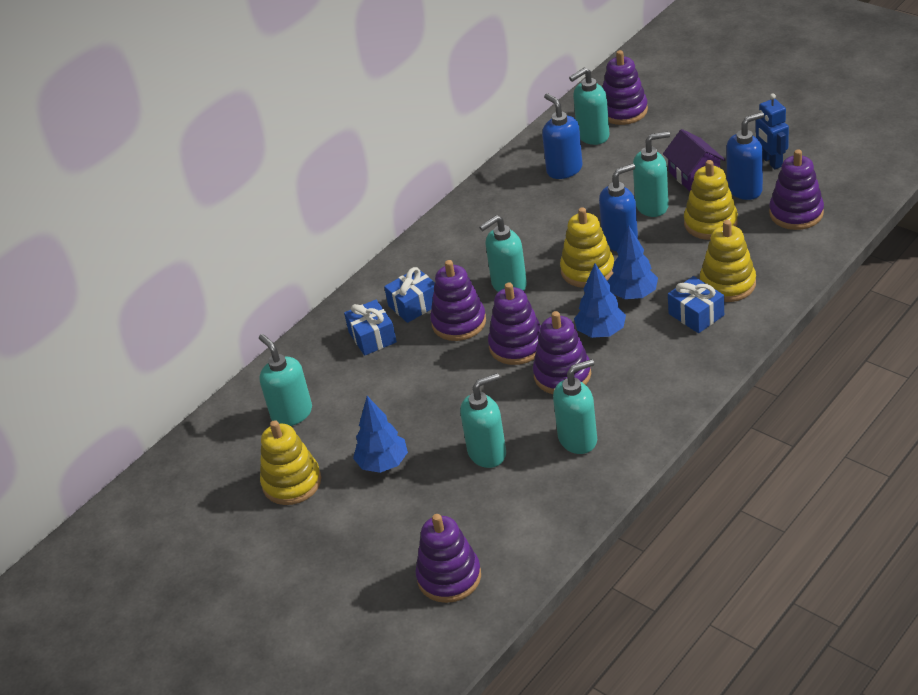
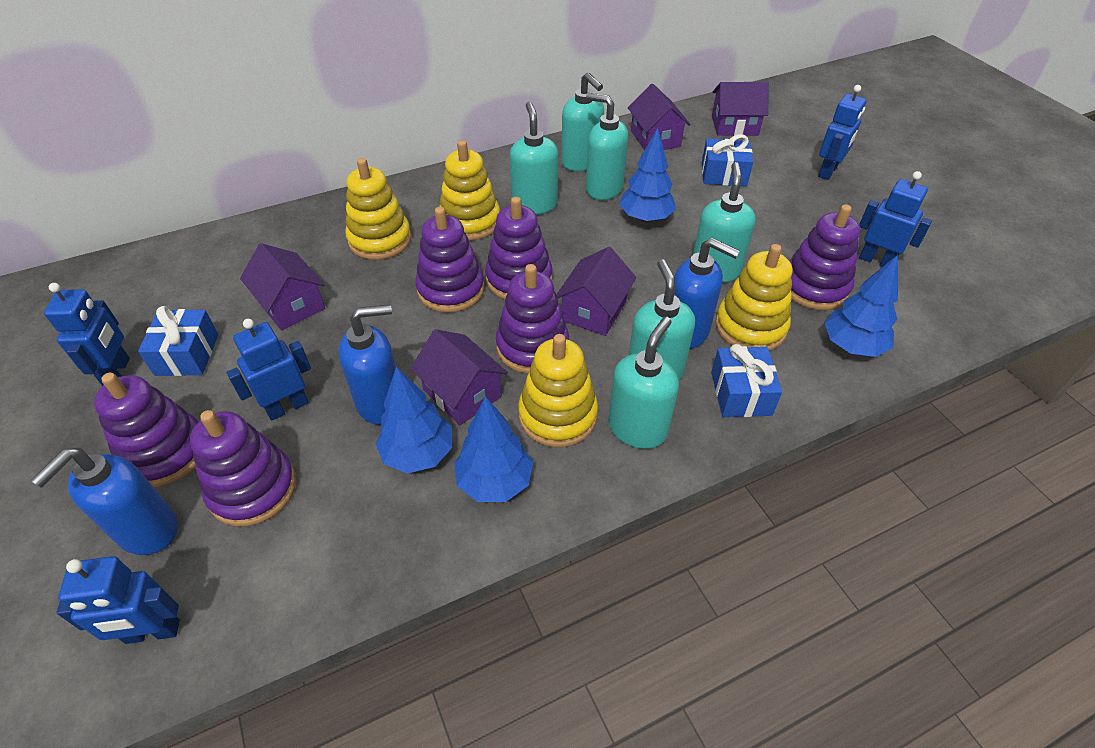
blue robot: [755,93,789,169] = 1 -> [44,283,130,386] [57,556,180,644] [227,319,311,421] [818,85,867,180] [859,171,932,267] = 5
blue tree: [353,396,408,473] [574,263,626,338] [607,226,658,299] = 3 -> [375,367,452,474] [454,396,533,502] [619,128,676,223] [824,255,898,357] = 4
purple house: [663,129,725,191] = 1 -> [240,243,325,331] [410,329,508,425] [556,247,636,336] [628,83,690,150] [712,82,769,136] = 5

